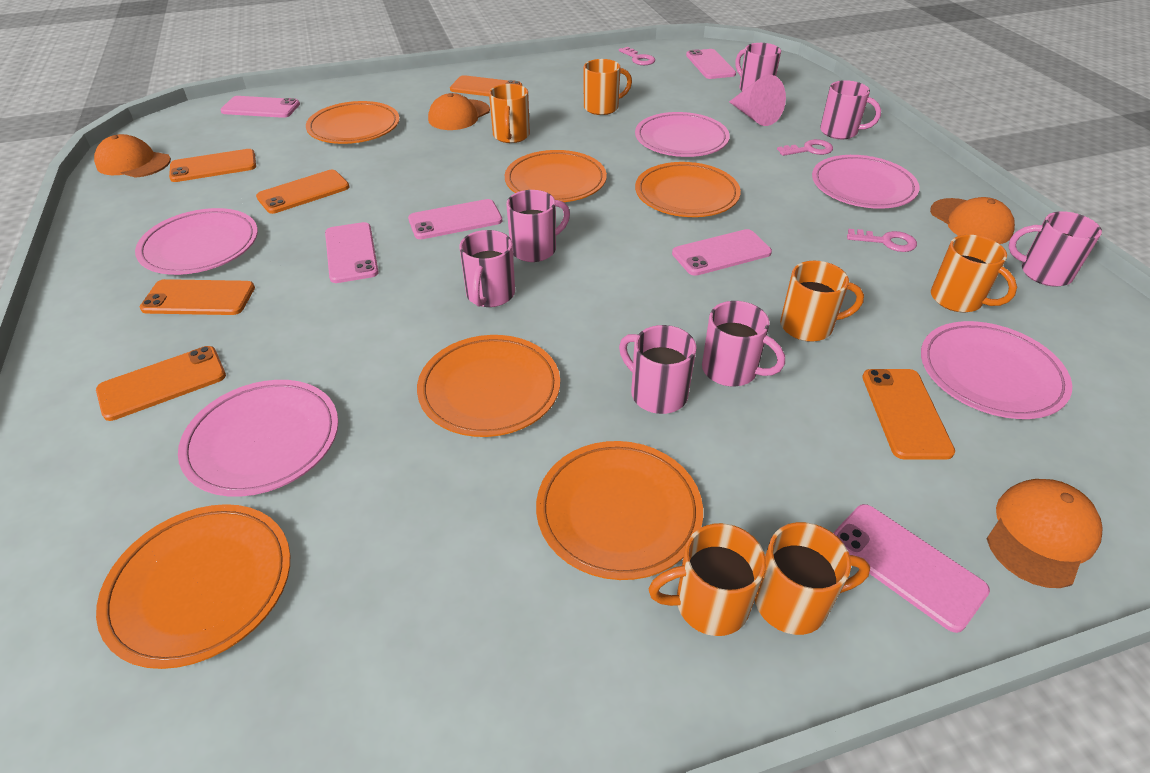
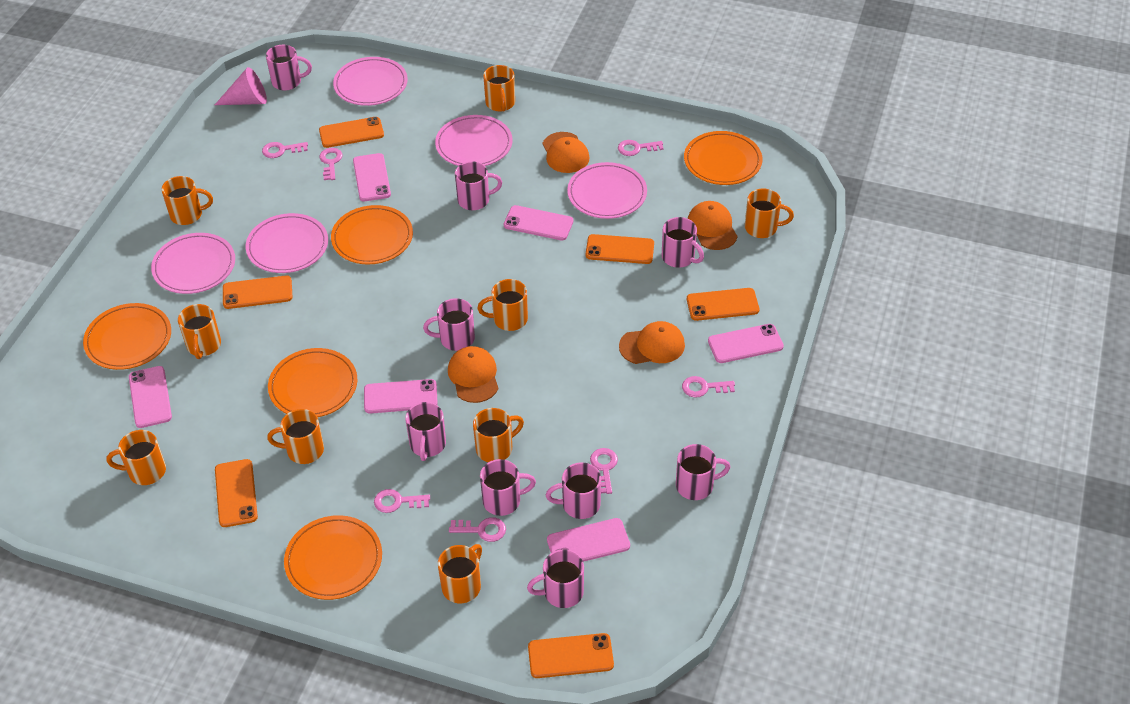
orange mug: [489,84,530,143] [584,59,632,115] [649,523,766,636] [755,522,870,635] [780,261,864,342] [931,235,1017,312] = 6 -> [107,430,166,485] [162,176,213,225] [178,304,221,359] [267,409,324,464] [438,544,482,603] [473,408,524,462] [477,279,528,331] [483,65,515,112] [745,188,794,238] = 9
orange plate: [96,504,290,669] [306,101,400,144] [417,335,560,437] [505,150,607,202] [536,441,703,580] [635,162,741,217] = 6 -> [83,303,171,370] [268,348,357,417] [284,515,382,600] [331,205,413,264] [684,131,763,185] = 5
pink key: [619,47,655,65] [777,139,833,156] [847,229,917,252] = 3 -> [262,142,308,158] [319,148,343,180] [374,489,430,513] [449,517,506,542] [590,448,618,494] [618,140,664,156] [682,376,735,398] = 7
pink mug: [459,230,515,307] [506,190,570,262] [619,325,696,414] [702,301,785,386] [736,43,781,91] [820,80,881,139] [1008,211,1102,287] = 7 -> [266,45,312,90] [405,402,446,461] [423,298,475,351] [455,161,502,210] [480,459,536,516] [527,549,584,608] [546,462,601,519] [662,217,704,268] [676,444,731,500] = 9

